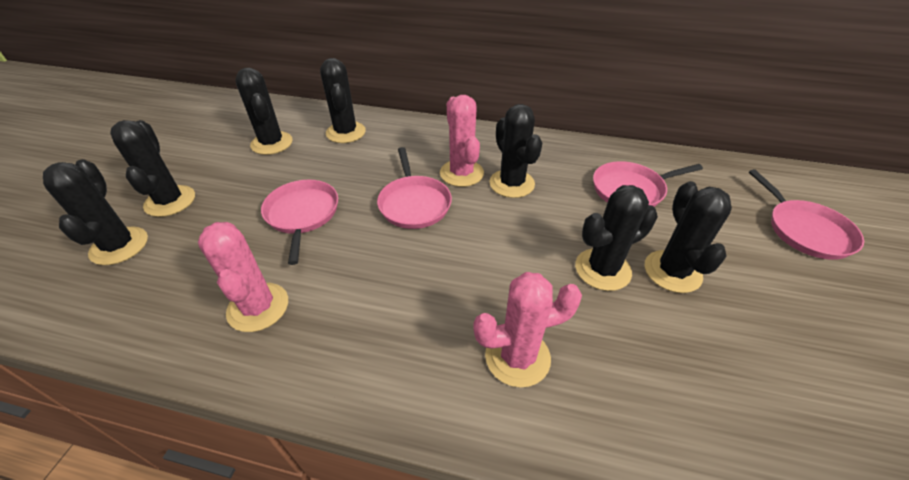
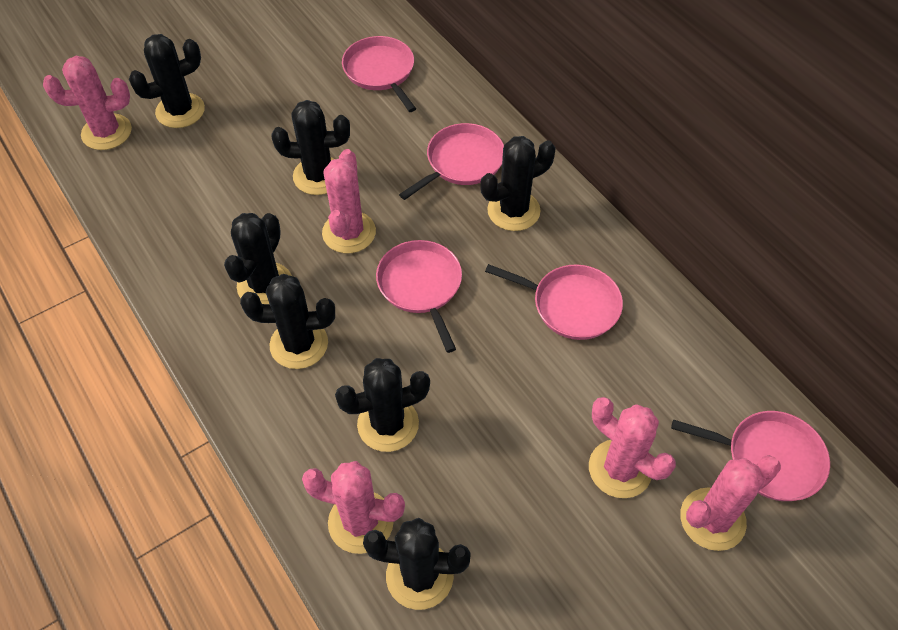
pink cactus: [198,222,288,332] [440,95,484,187] [473,272,582,388] = 3 -> [43,56,132,150] [302,461,405,554] [322,149,376,253] [589,397,676,498] [680,455,781,551] = 5
pink pan: [261,180,338,265] [377,147,452,229] [593,161,703,207] [749,169,864,260] = 4 -> [342,36,416,112] [376,240,462,353] [399,123,504,200] [485,264,623,340] [671,411,830,501] = 5

